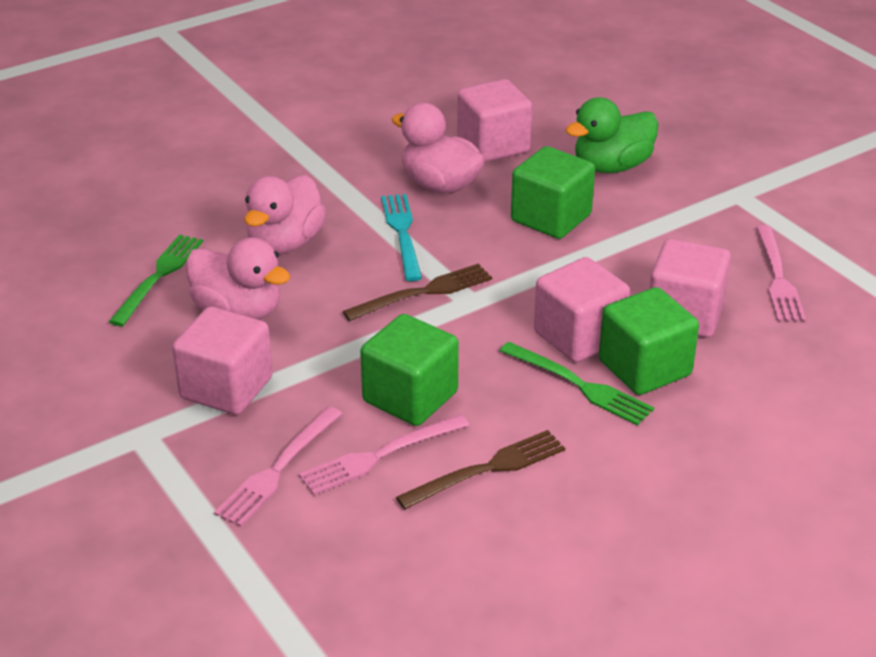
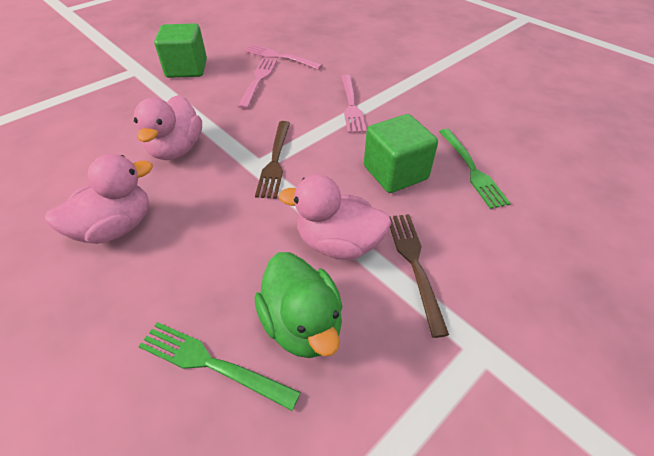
green cube: [360,314,459,426] [511,146,595,239] [599,287,699,395] = 3 -> [154,23,207,78] [364,114,438,193] = 2
pink cube: [172,307,273,415] [457,79,532,162] [534,257,630,362] [650,239,731,338] = 4 -> none = 0
turquoise fork: [381,194,422,281] = 1 -> none = 0

